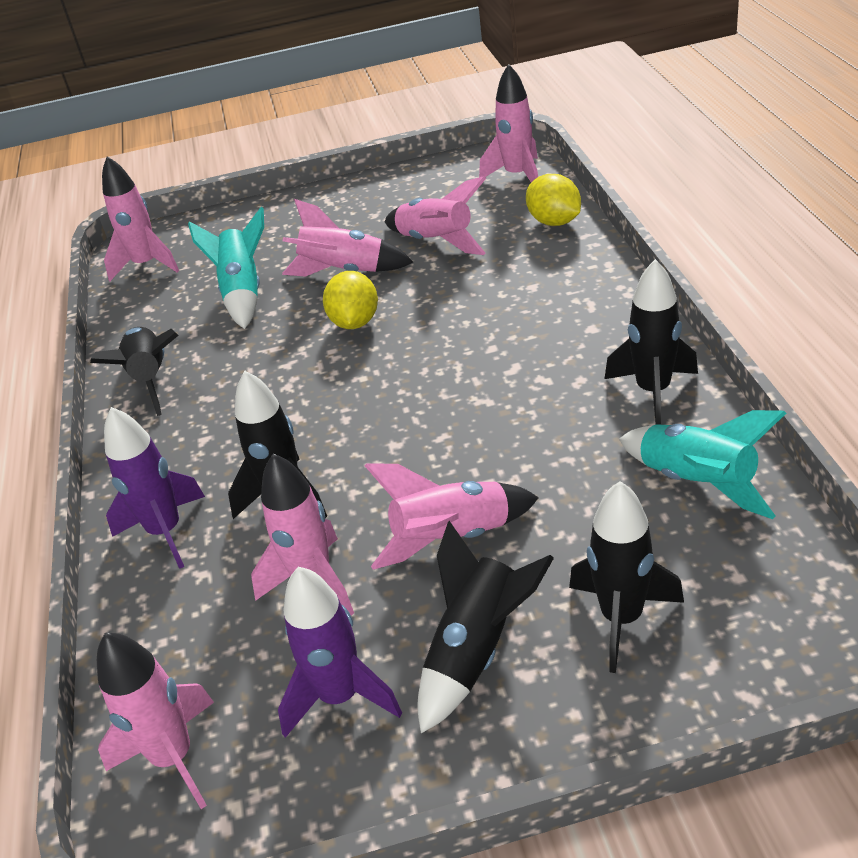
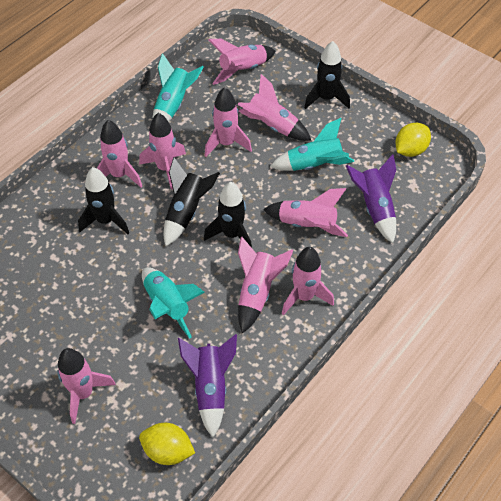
black rocket: [90,327,179,416] [228,371,327,519] [417,521,554,733] [569,481,684,673] [605,259,698,425] = 5 -> [78,167,129,234] [164,157,220,246] [204,182,252,248] [304,41,350,109] = 4
pink rocket: [97,633,214,809] [102,156,179,281] [251,454,354,616] [282,199,413,277] [364,464,539,570] [384,176,486,255] [479,64,538,182] = 7 -> [57,348,116,424] [97,120,142,187] [139,113,186,189] [205,87,252,157] [209,39,276,85] [237,74,311,141] [238,237,294,333] [263,188,348,237] [282,247,334,316] = 9
turquoise rocket: [188,207,264,329] [619,410,786,519] = 2 -> [142,267,205,339] [152,53,204,122] [270,118,354,171] = 3

